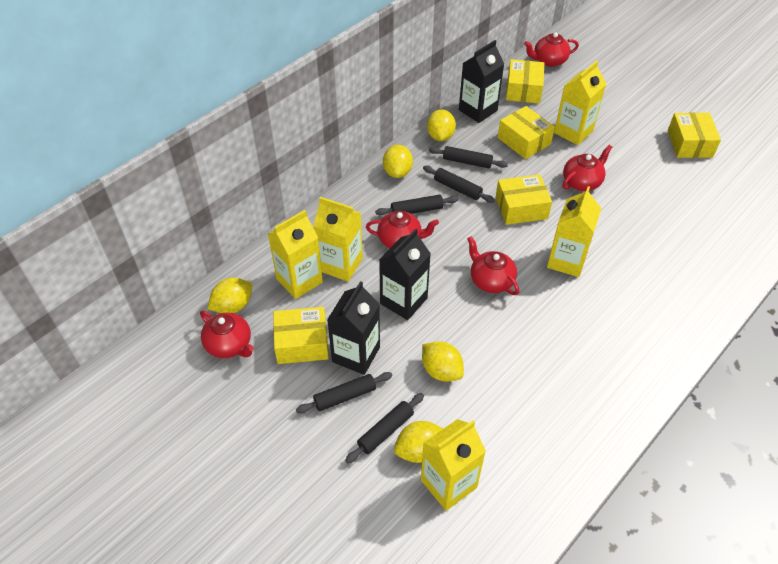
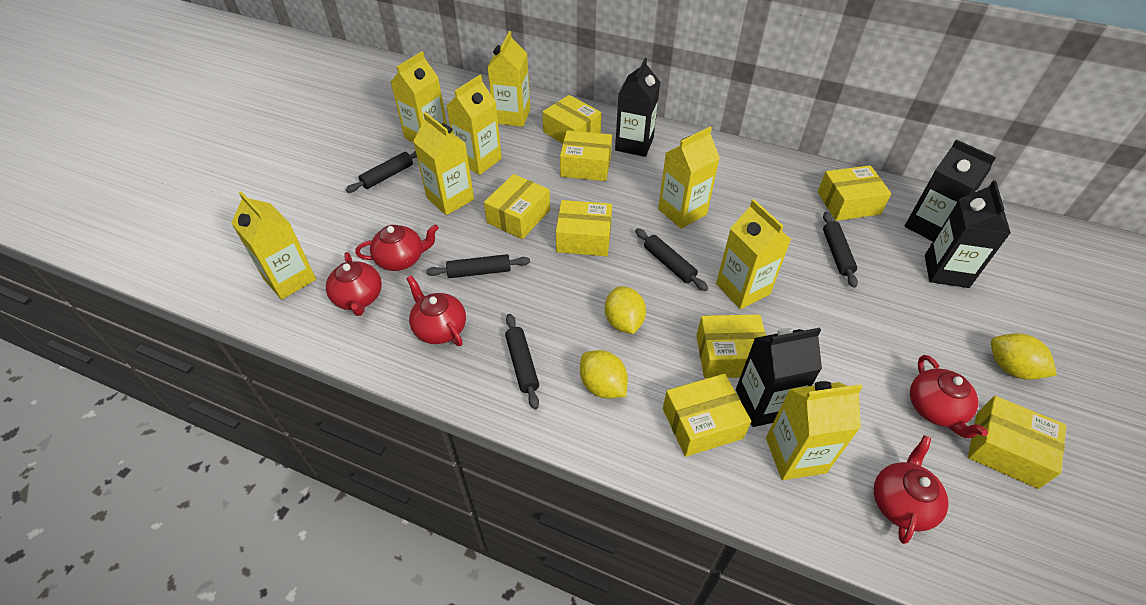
black carton: [327,281,380,375] [379,228,431,320] [459,40,504,123] = 3 -> [615,58,660,157] [736,328,822,427] [904,139,996,241] [925,180,1011,288] = 4
yellow box: [273,307,329,364] [495,174,552,225] [498,106,555,159] [506,59,544,103] [668,113,721,158] = 5 -> [484,174,550,239] [542,95,602,144] [556,200,612,256] [560,130,612,181] [663,374,751,457] [696,314,766,378] [818,165,891,221] [968,396,1066,489] = 8
yellow carton: [268,210,323,299] [313,197,363,282] [421,419,486,511] [547,186,601,277] [554,61,606,145] = 5 -> [231,191,316,300] [391,51,447,143] [413,112,474,215] [446,75,502,175] [487,31,530,127] [658,127,720,229] [716,199,792,309] [766,381,862,480] = 8
yellow lemon: [207,278,252,313] [383,145,413,178] [394,421,444,463] [422,341,464,382] [427,109,456,141] = 5 -> [580,350,628,399] [605,286,646,334] [991,333,1057,380] = 3

